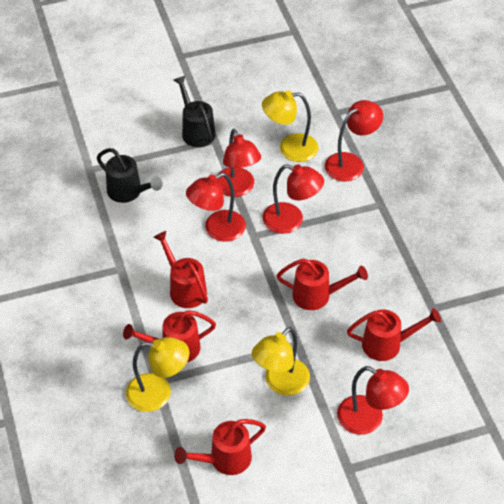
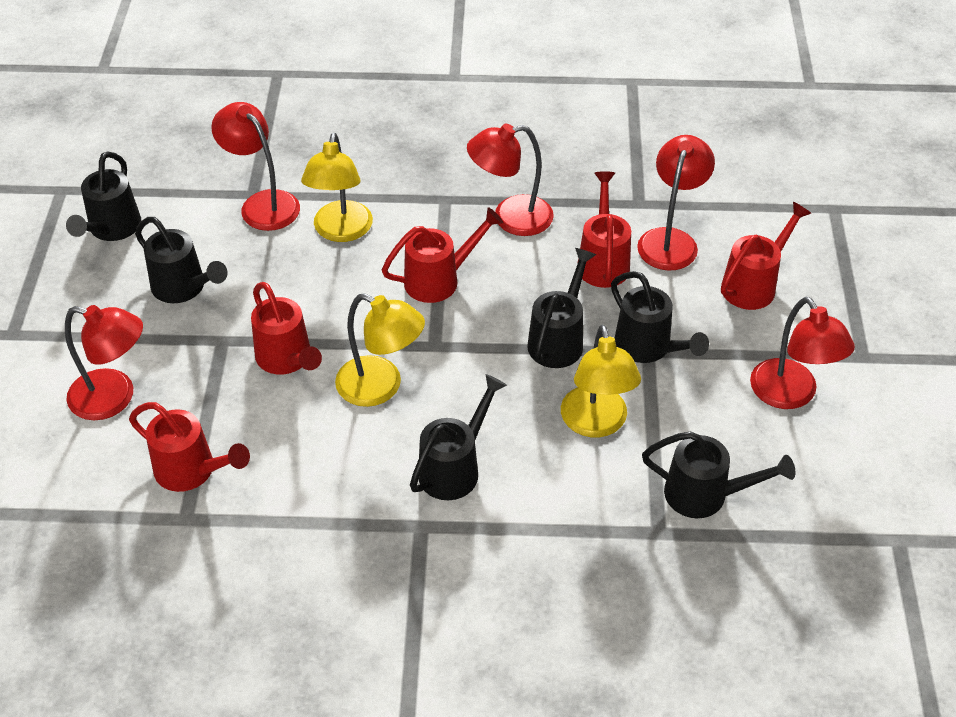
black watering can: [97,148,163,203] [174,76,216,147] = 2 -> [66,151,141,241] [135,217,228,303] [410,374,507,500] [527,248,596,368] [611,271,709,363] [642,431,795,518] = 6

